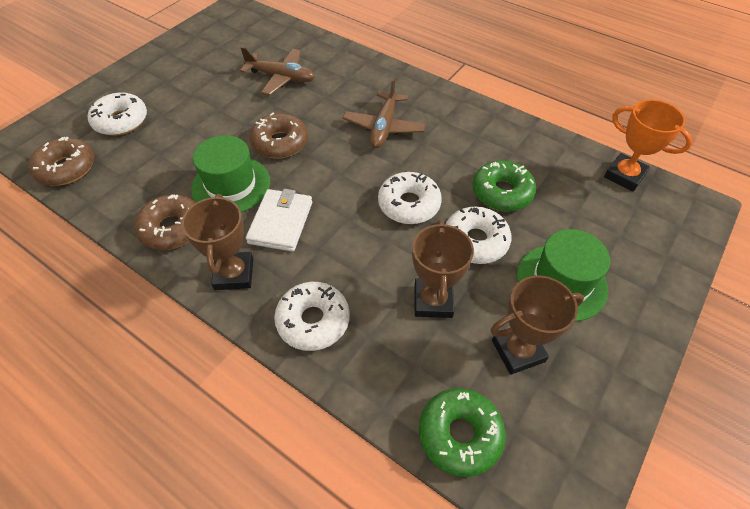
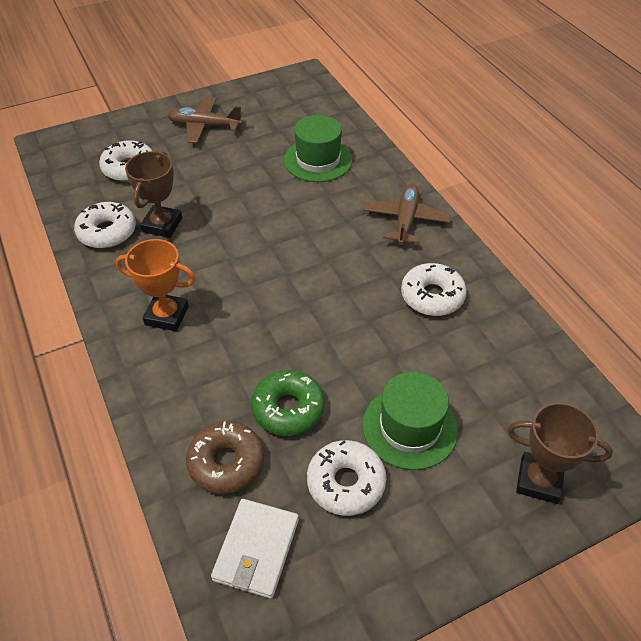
brown donut: [28,137,94,186] [134,194,196,250] [250,113,308,159] = 3 -> [186,421,264,494] = 1
brown trophy: [182,194,253,290] [412,220,474,318] [490,276,584,375] = 3 -> [125,151,182,238] [507,402,613,504] = 2
green donut: [419,388,505,477] [472,161,536,211] = 2 -> [251,370,325,436] = 1

